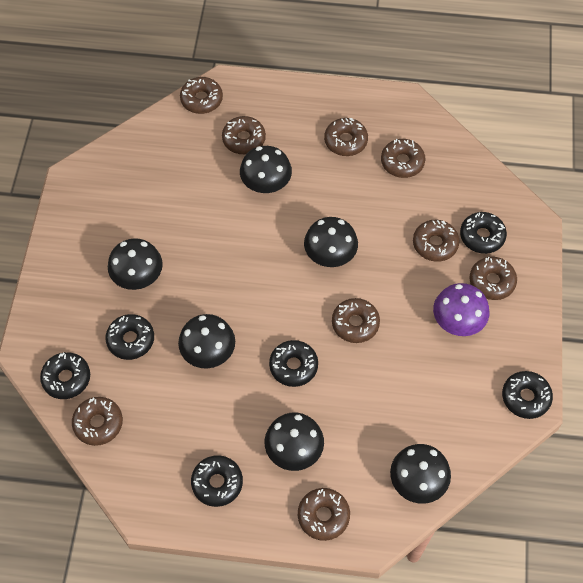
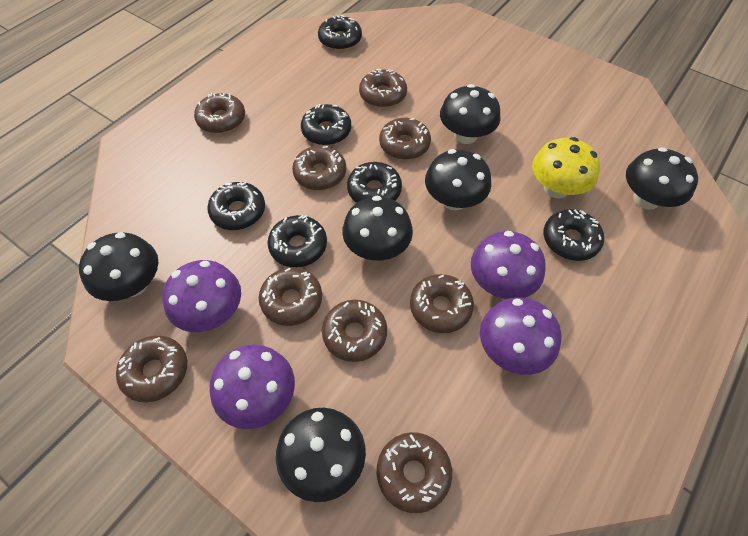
purple mushroom: [433,283,489,336] = 1 -> [162,260,241,332] [210,344,295,429] [471,231,546,299] [480,297,561,375] = 4
yellow mushroom: none = 0 -> [532,137,600,198] = 1

